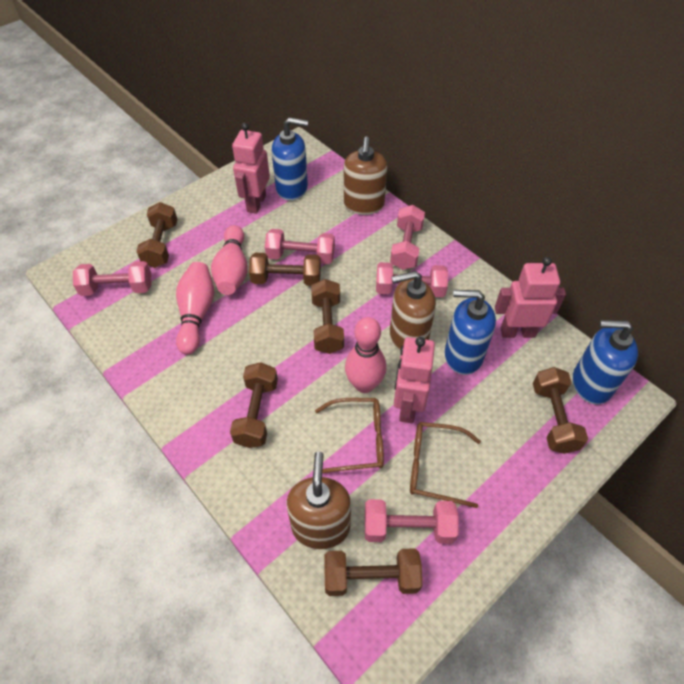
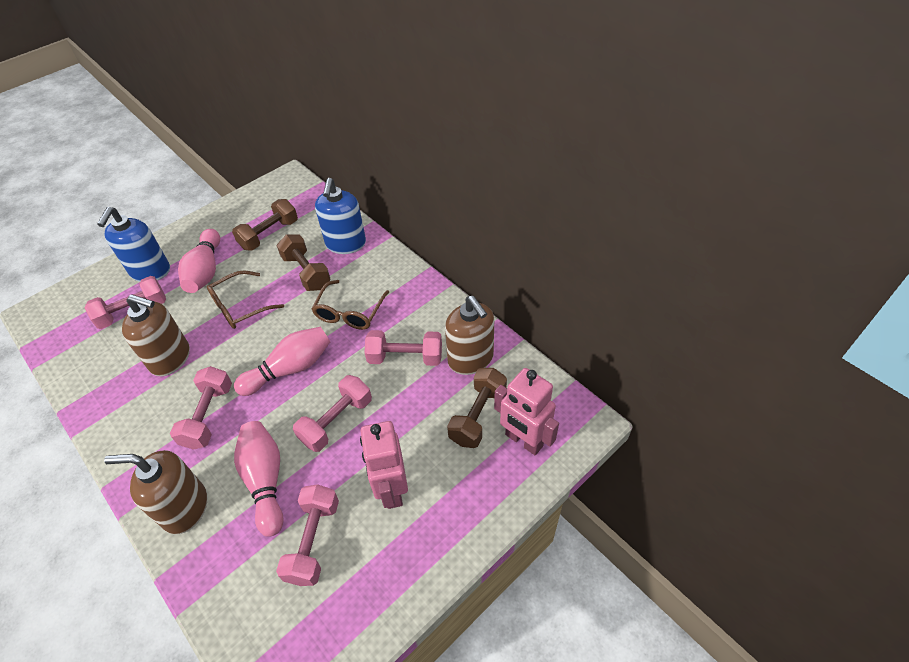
blue soap dispenser: [272,117,308,201] [445,290,496,375] [573,320,638,404] = 3 -> [97,207,170,282] [315,178,366,254] = 2
brown dumbbell: [136,202,177,268] [230,362,278,448] [249,253,321,286] [311,279,344,354] [325,548,422,596] [533,367,588,454] = 6 -> [232,199,298,251] [277,235,330,291] [447,368,507,448] = 3
pink robot: [232,123,270,214] [394,337,435,423] [495,257,566,338] = 3 -> [360,421,408,509] [494,368,559,455] = 2

